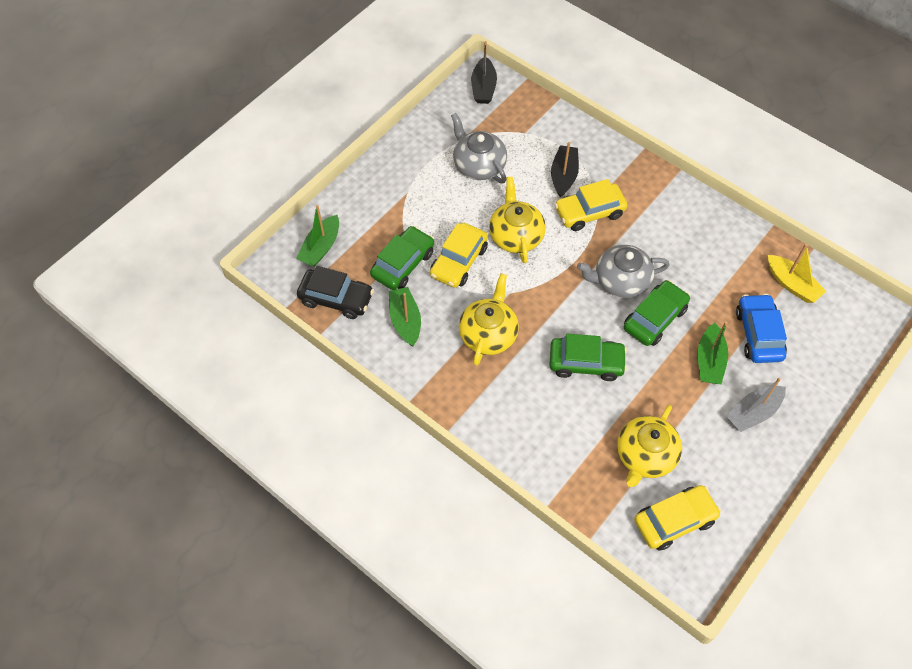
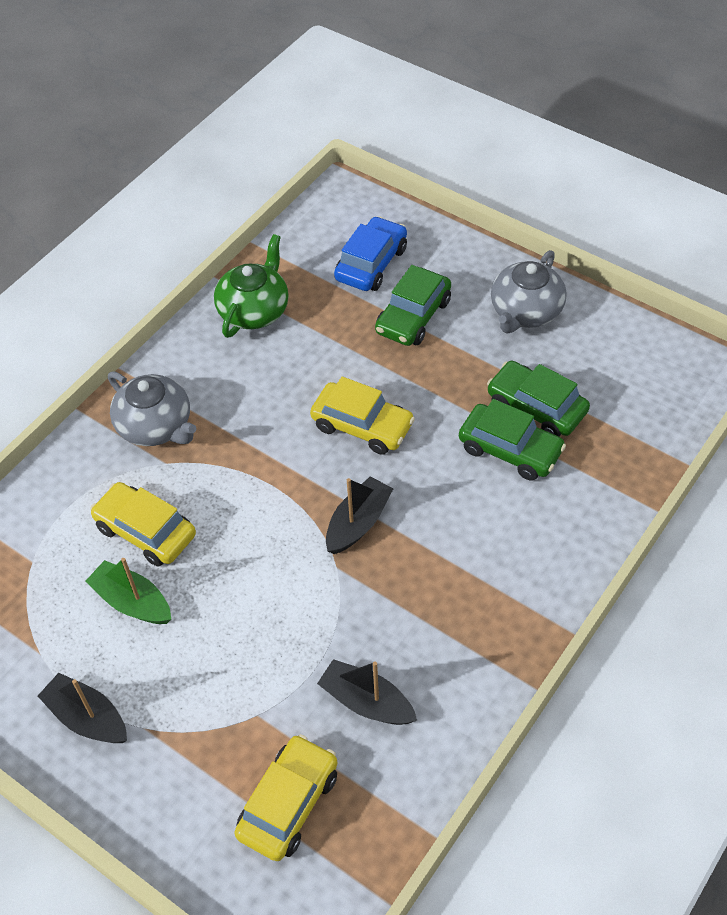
black boat: [471,41,497,104] [551,142,579,197] = 2 -> [38,673,127,743] [317,659,417,725] [326,476,393,554] = 3
black car: [297,266,374,319] = 1 -> none = 0
green boat: [296,205,339,267] [389,287,421,347] [698,321,728,384] = 3 -> [85,558,171,624] = 1
green teapot: none = 0 -> [214,234,289,338] = 1
grey boat: [726,378,786,432] = 1 -> none = 0
yellow boat: [768,244,826,303] = 1 -> none = 0
yellow teapot: [459,273,519,366] [489,176,546,263] [617,405,682,487] = 3 -> none = 0

